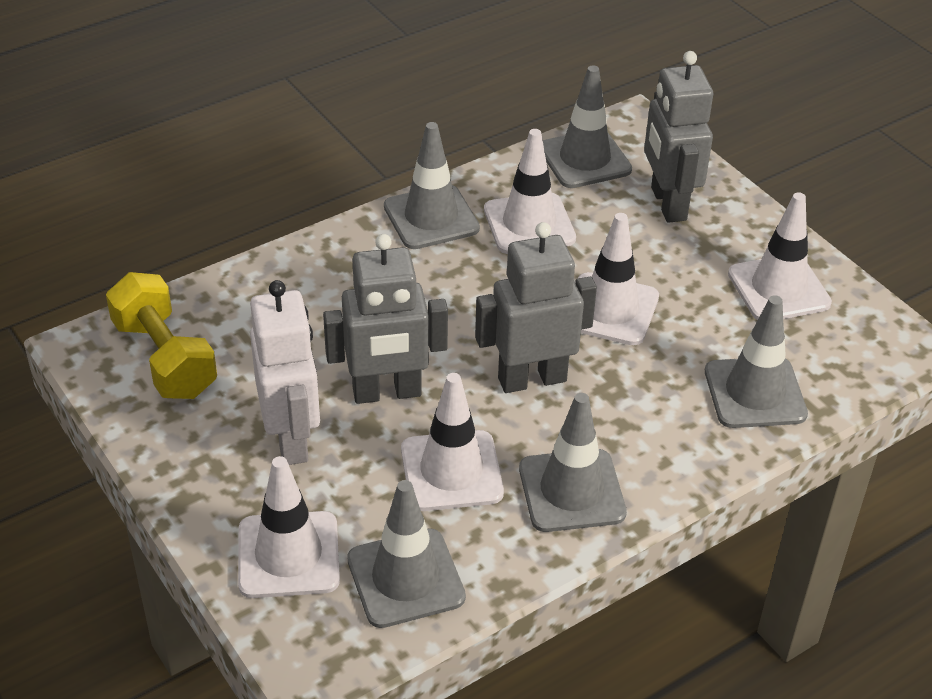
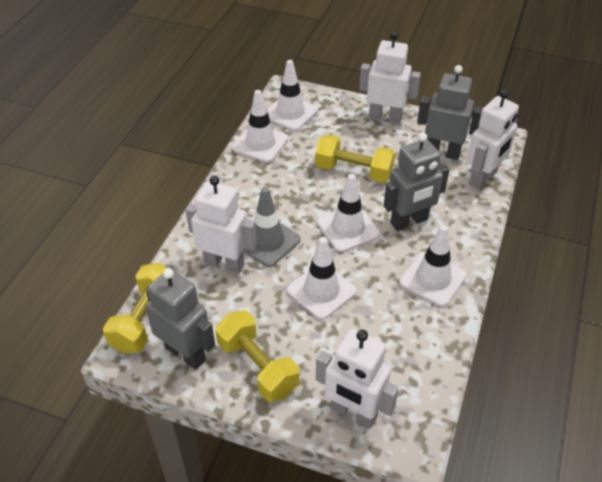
grey traffic cone: [347,480,466,628] [384,122,480,249] [519,393,627,532] [543,65,632,188] [705,295,808,428] = 5 -> [243,187,300,267] = 1
white robot: [250,280,320,465] = 1 -> [186,176,257,274] [316,329,399,429] [359,31,421,124] [467,90,519,190] = 4
yellow dumbbell: [106,272,217,399] = 1 -> [103,263,167,354] [215,311,299,402] [315,134,395,183] = 3

